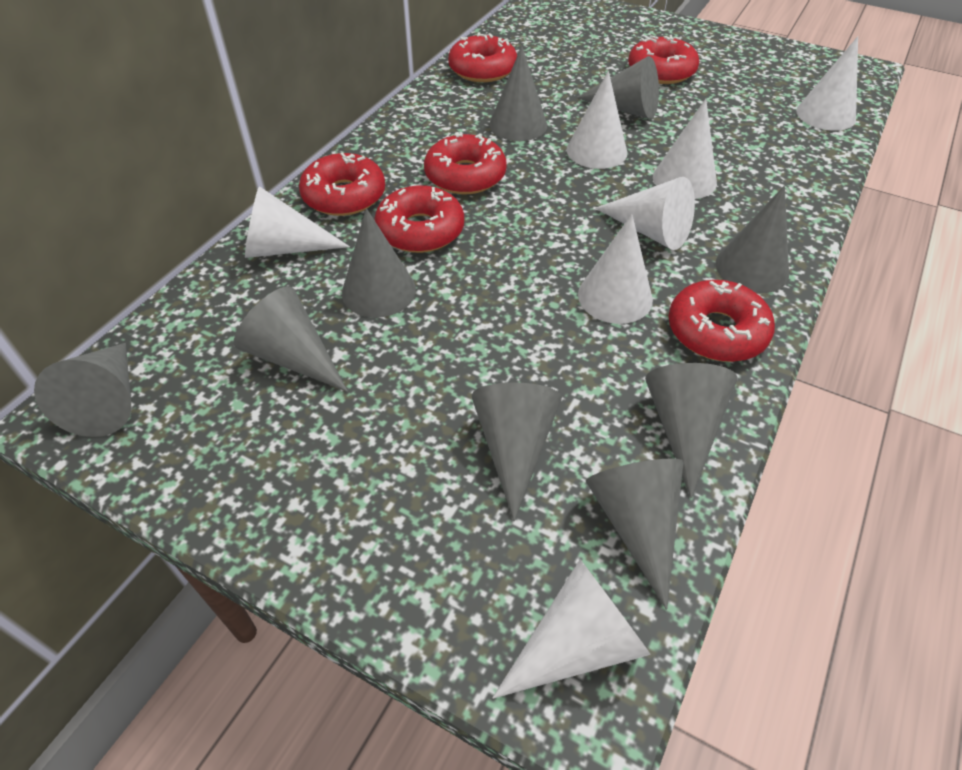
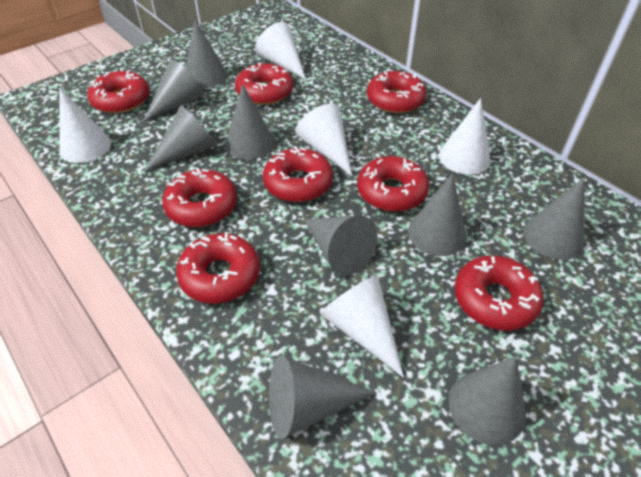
red donut: [299,152,385,216] [374,185,464,253] [424,132,507,194] [448,33,517,82] [628,35,699,84] [668,280,775,362] = 6 -> [87,71,149,113] [162,168,237,227] [176,232,260,304] [235,63,293,105] [263,146,333,202] [357,156,429,212] [367,71,427,113] [454,255,544,331] = 8
white cone: [245,186,350,258] [492,559,651,699] [567,71,627,169] [578,214,653,324] [595,177,695,250] [653,99,717,199] [796,36,858,131] = 7 -> [59,88,111,163] [255,22,306,80] [295,103,352,176] [320,276,404,378] [439,98,490,175] = 5

